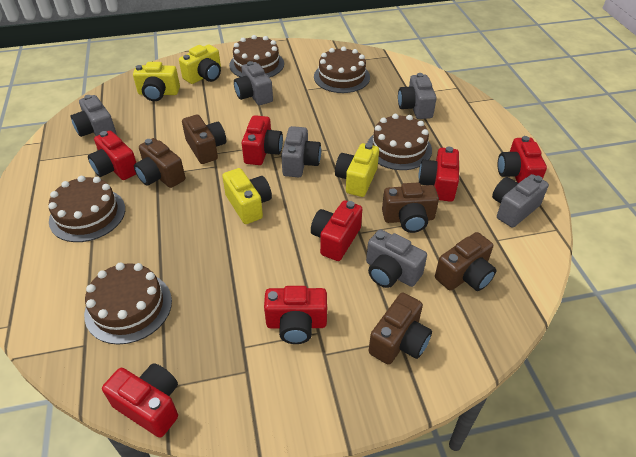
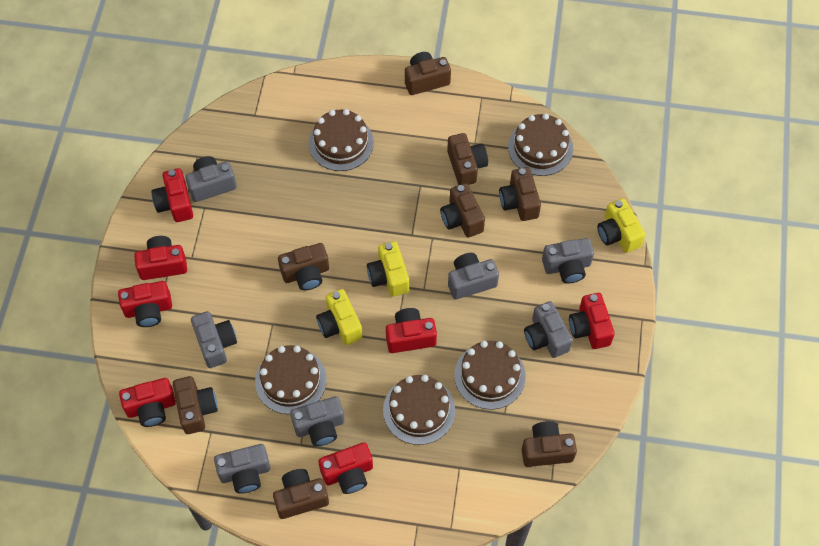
brown camera: [134,138,185,188] [182,115,226,164] [369,293,432,365] [382,183,439,233] [435,232,496,291] = 5 -> [173,376,218,434] [273,469,329,519] [278,243,329,290] [405,52,451,95] [440,183,485,237] [447,133,488,185] [499,167,541,221] [522,421,577,467] = 8
grey camera: [71,95,117,137] [234,61,273,105] [281,126,321,177] [366,229,427,288] [398,73,437,119] [492,174,549,228] = 6 -> [185,156,237,202] [191,311,237,368] [214,444,270,494] [290,396,344,446] [448,253,499,300] [524,301,573,358] [542,238,594,284] = 7
yellow camera: [133,62,180,101] [179,45,221,84] [222,168,272,224] [335,143,379,197] = 4 -> [316,289,363,345] [367,241,409,297] [597,198,645,253] = 3

